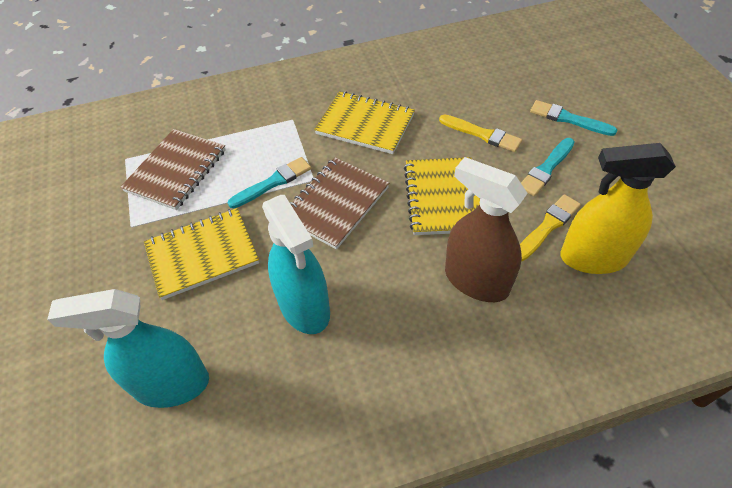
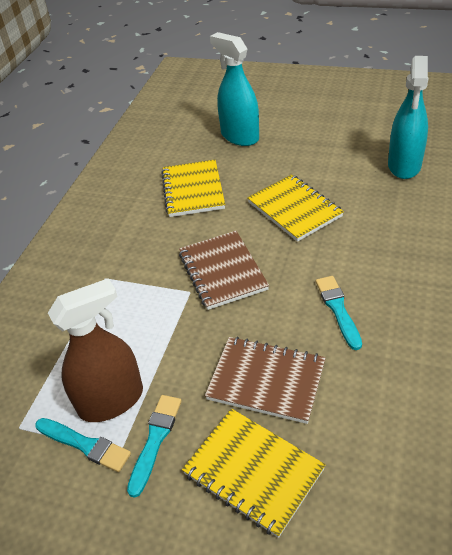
yellow brush: [439,114,522,152] [520,194,581,261] = 2 -> none = 0
yellow spray bottle: [560,143,676,274] = 1 -> none = 0

